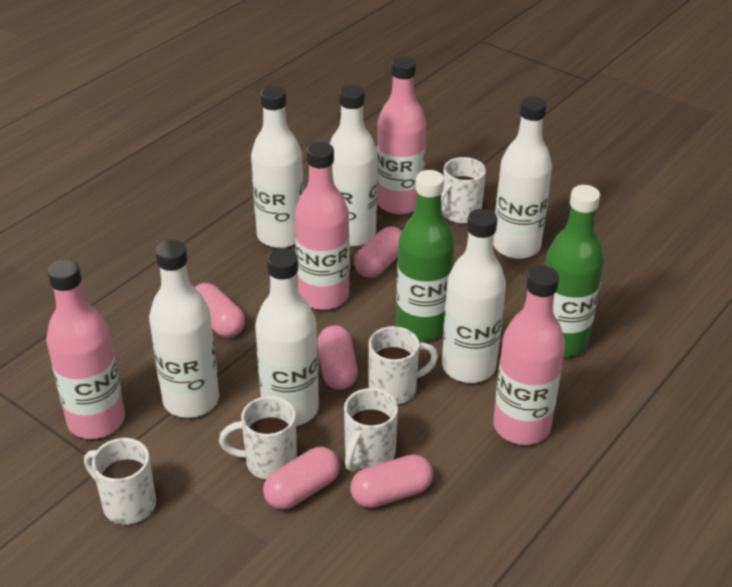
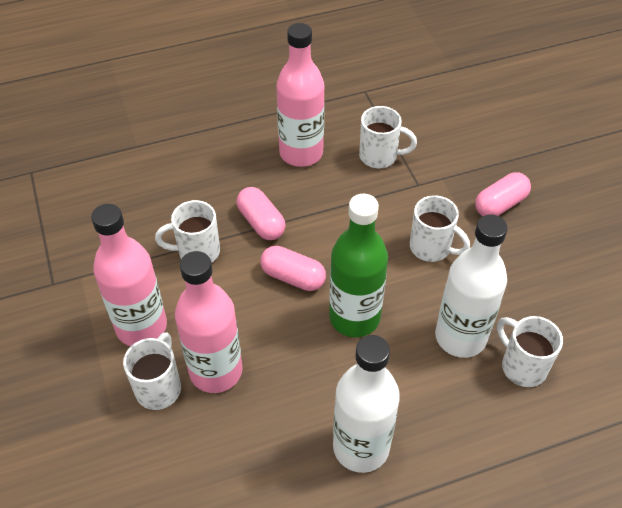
green bottle: [396,170,455,341] [545,185,604,357] = 2 -> [329,194,388,337] = 1
pink bottle: [46,259,125,439] [295,142,350,310] [377,56,426,215] [493,265,565,445] = 4 -> [91,204,167,346] [175,251,243,393] [276,23,325,167] = 3
pink capsule: [195,283,245,337] [263,447,340,509] [318,325,358,390] [350,455,433,508] [354,226,402,278] = 5 -> [237,187,286,240] [260,246,326,291] [475,172,531,216] = 3
white bottle: [149,240,219,418] [251,86,304,248] [255,248,319,426] [330,85,378,247] [442,209,506,383] [493,96,552,259] = 6 -> [333,335,400,473] [435,214,508,358] = 2

